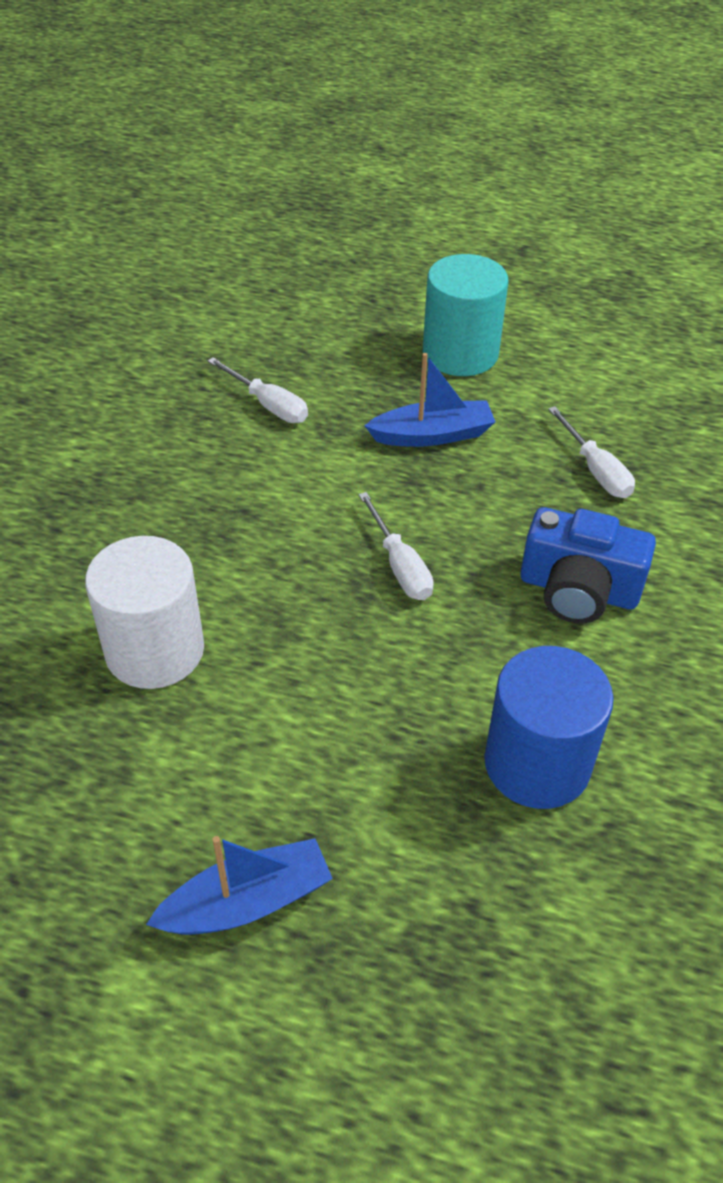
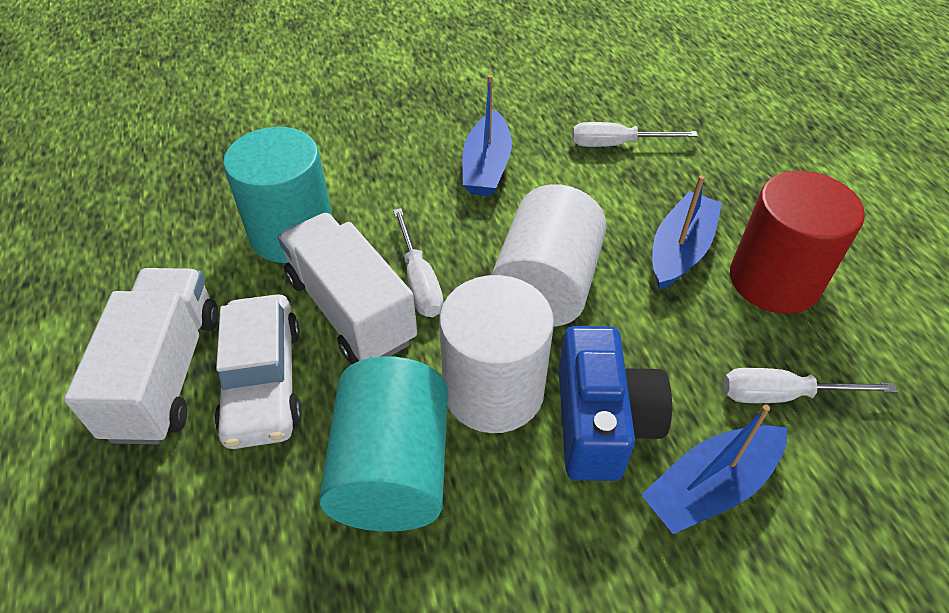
blue boat: [146,836,333,935] [364,353,495,447] = 2 -> [462,75,512,196] [641,404,787,534] [652,175,722,290] = 3
blue cylinder: [484,646,614,809] = 1 -> none = 0
red cylinder: none = 0 -> [730,171,865,314] = 1
turquoise cylinder: [423,254,509,376] = 1 -> [223,127,333,263] [319,356,448,532] = 2
white car: none = 0 -> [214,294,302,449] = 1
white cylinder: [85,536,204,689] = 1 -> [439,275,554,433] [491,184,607,326] = 2
white truck: none = 0 -> [64,268,218,444] [278,213,417,364] = 2

